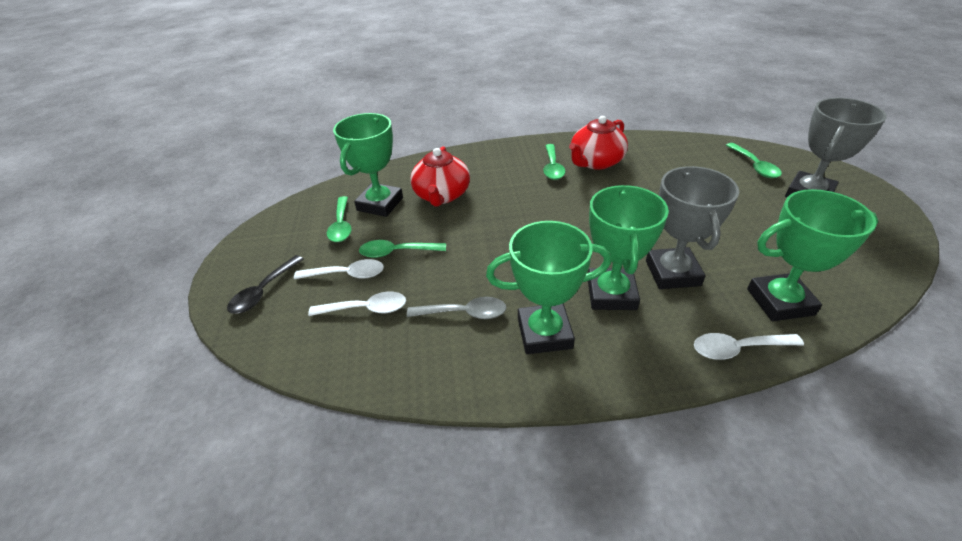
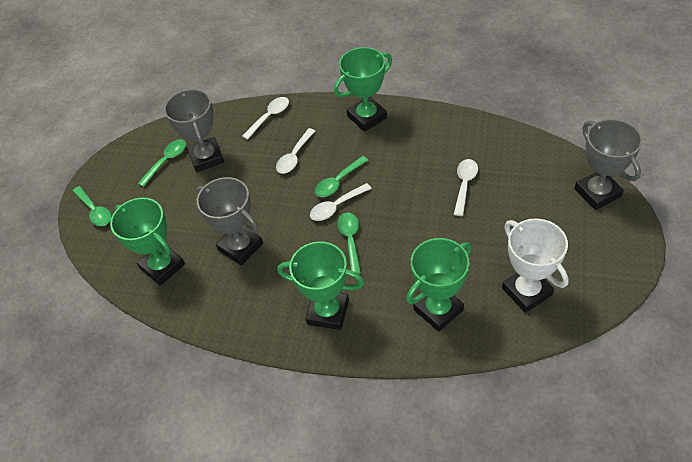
black spoon: [227,255,303,314] = 1 -> none = 0
grey spoon: [407,297,507,319] = 1 -> none = 0
grey trophy: [646,166,739,289] [785,98,887,197] = 2 -> [164,89,224,172] [196,177,263,266] [574,119,642,210] = 3
red teapot: [410,146,470,206] [569,116,628,170] = 2 -> none = 0
white spoon: [294,259,384,279] [308,292,406,316] [694,333,804,360] = 3 -> [242,97,289,140] [276,128,315,174] [310,183,372,221] [454,159,478,216] = 4
white trophy: none = 0 -> [502,218,569,313] = 1

